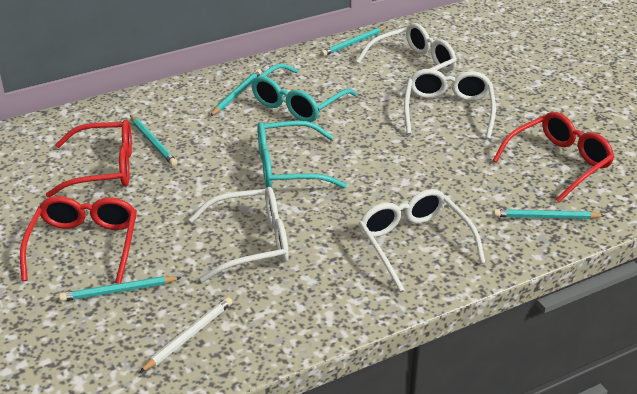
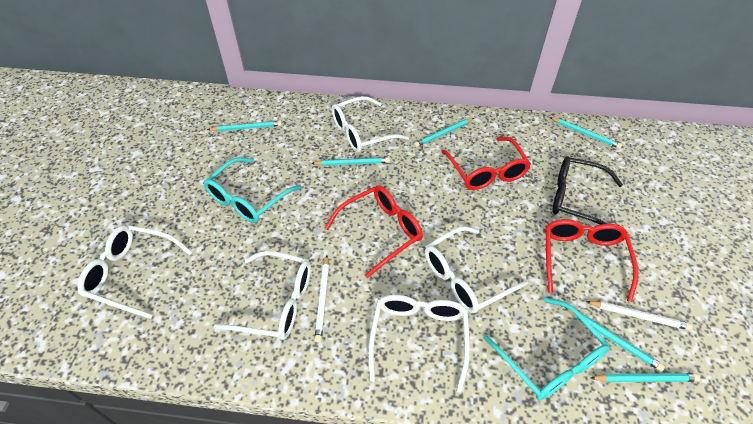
black glasses: none = 0 -> [552,156,623,224] = 1
turquoise pencil: [59,276,181,301] [130,115,177,166] [210,69,262,116] [321,27,387,56] [494,209,605,219] = 5 -> [207,121,282,131] [311,157,390,166] [414,118,474,147] [550,117,622,149] [566,308,665,372] [591,373,700,382] = 6
white glasses: [189,187,289,282] [356,23,456,95] [358,189,486,292] [404,69,496,139] = 4 -> [77,225,193,319] [213,251,311,340] [332,96,409,153] [368,295,470,393] [425,226,528,313] = 5
white pencil: [139,297,233,373] = 1 -> [314,256,329,342] [586,301,693,330] = 2

